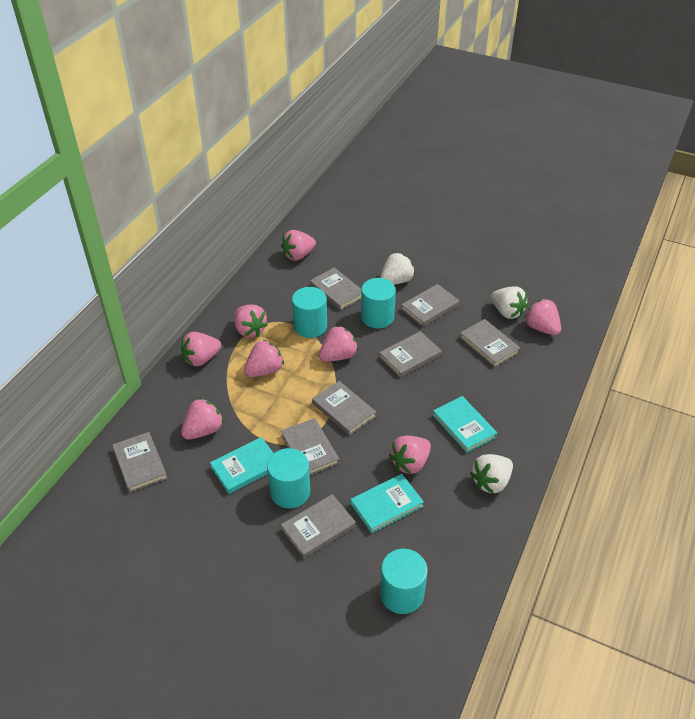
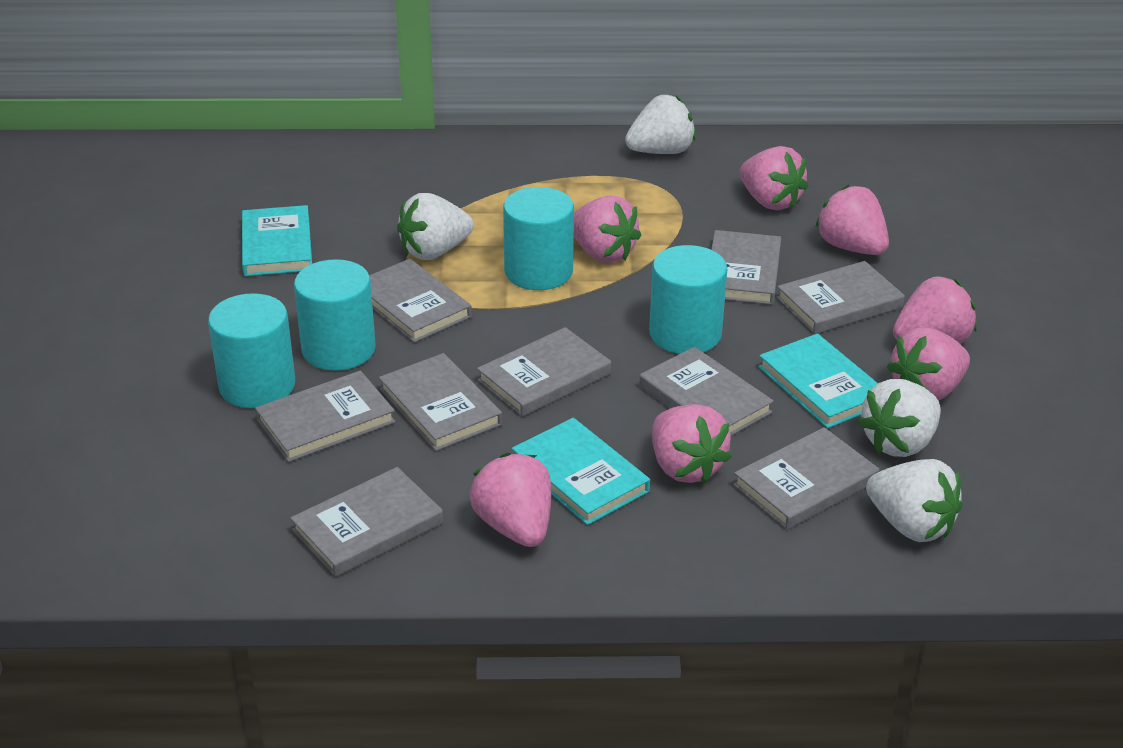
grey book: [112,432,168,493] [281,418,339,475] [281,494,356,558] [310,267,361,310] [312,381,376,435] [379,331,442,378] [401,284,460,327] [459,319,520,367] = 8 -> [255,370,396,462] [290,467,443,577] [369,259,472,343] [379,353,502,451] [477,327,611,417] [639,347,774,436] [711,230,781,305] [733,427,879,529] [776,261,905,334] = 9
pink strawberry: [181,332,221,367] [181,398,224,439] [234,305,268,337] [244,340,284,377] [281,230,316,261] [319,325,358,362] [389,436,431,474] [524,299,561,335] = 8 -> [470,453,551,547] [574,195,641,263] [652,404,732,484] [739,146,809,210] [815,185,889,255] [887,327,970,400] [893,276,977,343] = 7
white strawberry: [380,252,415,285] [470,454,513,494] [491,287,528,319] = 3 -> [397,193,474,260] [625,95,696,154] [858,379,941,457] [866,459,963,542] = 4

